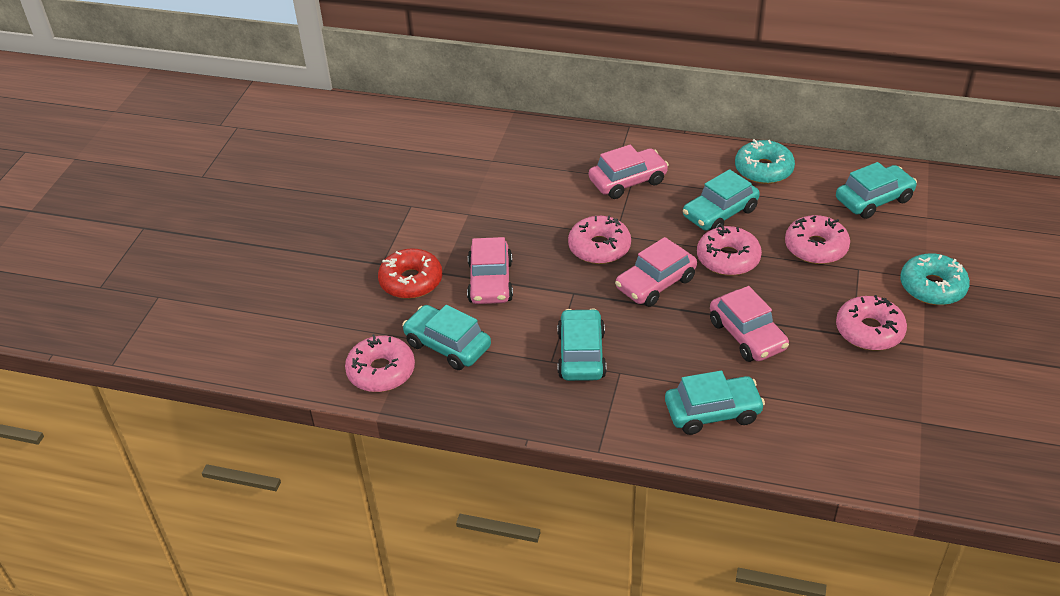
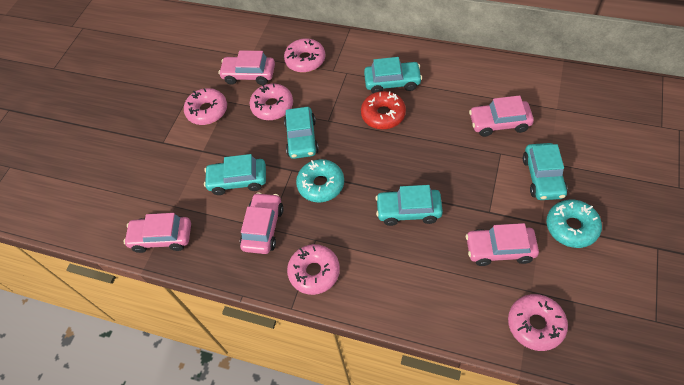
pink car: [467,237,513,304] [589,145,669,199] [615,237,697,307] [710,286,789,362] = 4 -> [123,213,191,253] [218,50,275,85] [240,192,284,254] [466,223,539,266] [469,95,534,137] = 5

